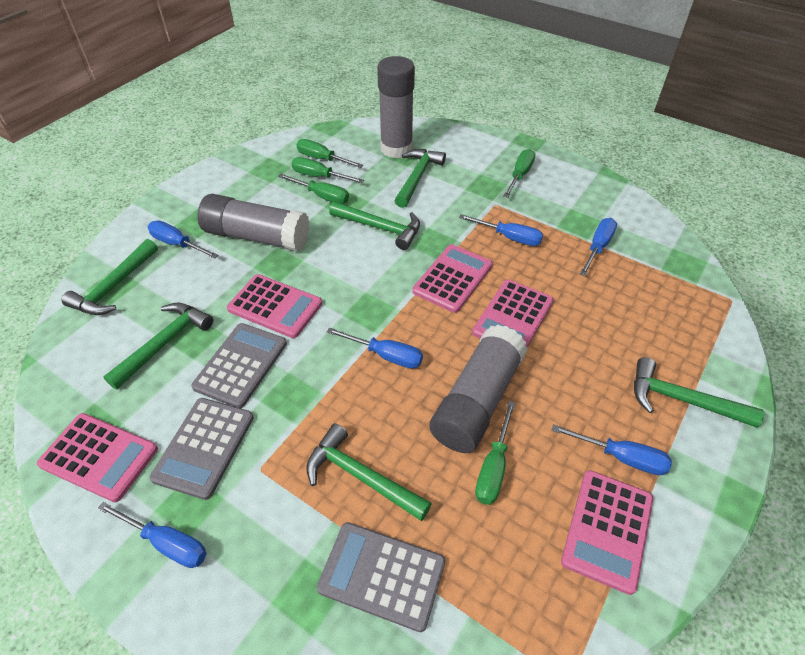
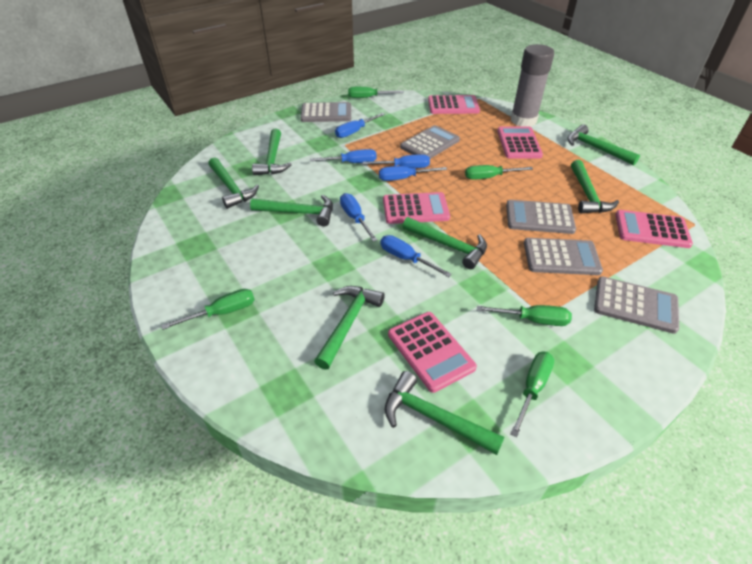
green hammer: [61,239,158,315] [103,302,213,389] [306,423,432,521] [329,202,420,250] [394,149,446,208] [634,357,764,428] = 6 -> [208,157,259,209] [250,195,333,226] [252,129,292,175] [314,286,385,370] [385,371,504,455] [402,217,487,269] [567,125,640,165] [571,160,619,213] = 8
grey calculator: [150,398,254,500] [191,323,287,408] [317,522,445,632] = 3 -> [301,102,351,122] [400,125,460,159] [506,200,576,234] [524,238,603,275] [594,277,679,334] = 5
grey glue stick: [198,194,309,251] [377,56,415,158] [429,325,528,453] = 3 -> [510,44,554,127] = 1

